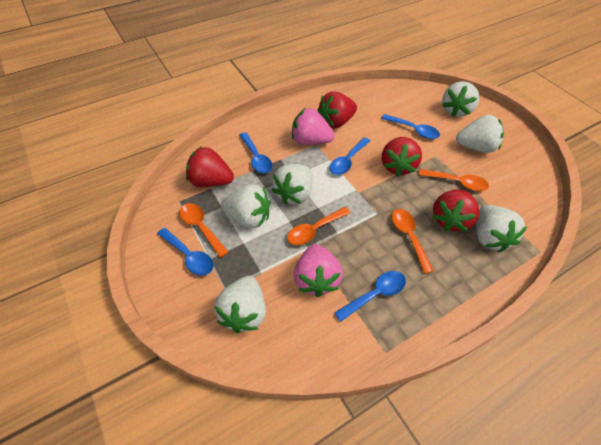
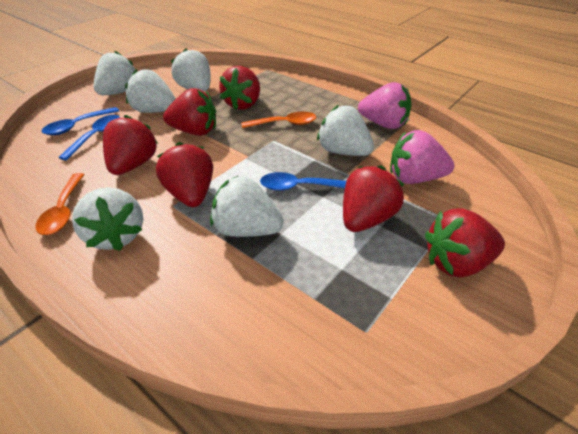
blue spoon: [157,228,213,276] [239,132,272,173] [330,137,370,175] [334,271,406,322] [381,114,440,139] = 5 -> [42,107,119,135] [58,115,120,161] [260,172,346,191] = 3
orange spoon: [180,203,228,258] [287,207,351,245] [392,209,434,274] [419,169,489,191] = 4 -> [36,173,85,235] [241,112,317,128] = 2
red strawberry: [186,146,234,187] [318,91,357,129] [382,137,422,177] [432,189,479,231] = 4 -> [103,115,158,175] [156,142,213,207] [163,88,216,136] [219,66,260,110] [343,165,404,232] [425,208,505,277] = 6

